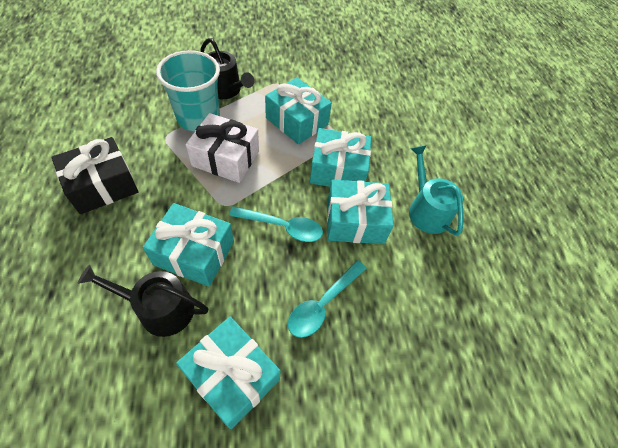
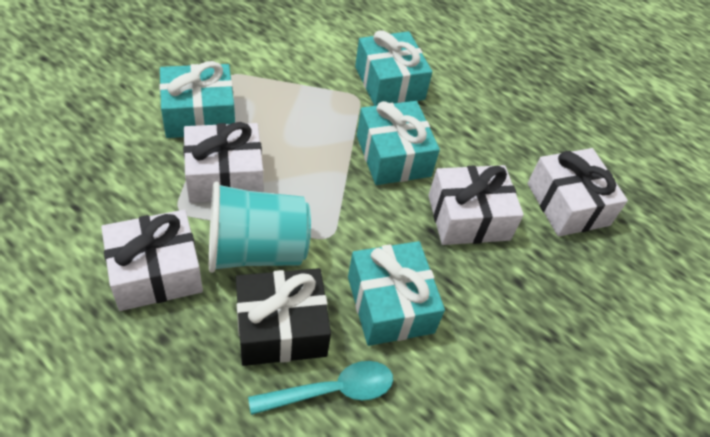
black watering can: [78,265,208,337] [200,38,254,99] = 2 -> none = 0
turquoise gift: [143,203,234,287] [176,317,280,429] [265,77,332,145] [310,128,371,187] [327,180,394,244] = 5 -> [159,61,235,138] [348,241,445,346] [355,30,432,106] [357,101,440,185] = 4
turquoise spoon: [229,206,323,242] [288,260,367,338] = 2 -> [248,361,393,415] = 1
turquoise watering can: [409,145,463,236] = 1 -> none = 0
white gift: [186,113,259,183] = 1 -> [101,210,203,311] [183,122,263,203] [428,165,524,245] [527,148,628,236] = 4

